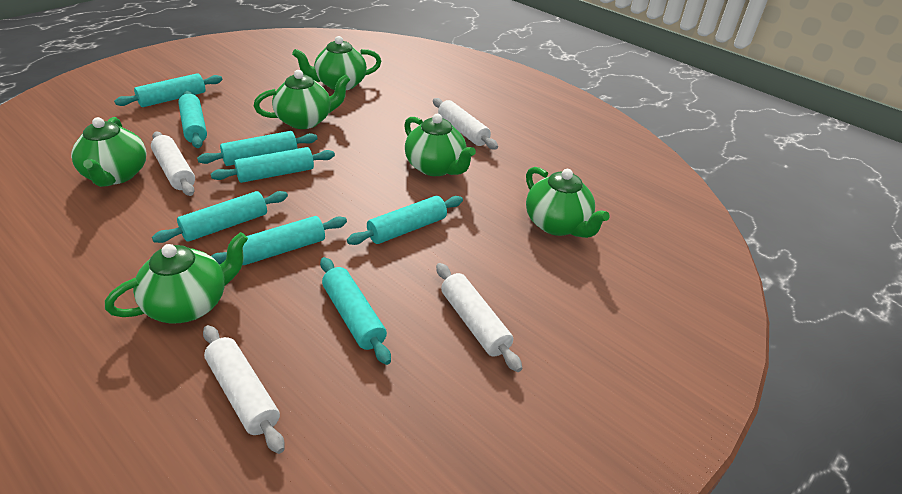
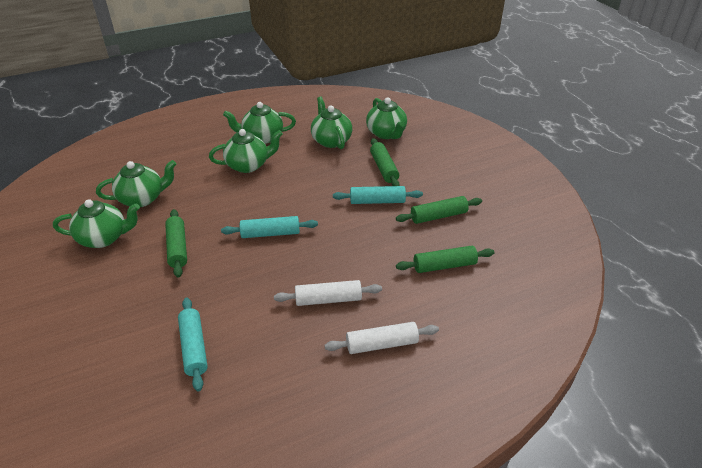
green rolling pin: none = 0 -> [165,209,187,278] [370,138,399,186] [396,196,482,224] [396,246,494,273] = 4
turquoise rolling pin: [114,73,223,107] [152,191,288,243] [178,91,207,148] [197,131,318,166] [211,147,335,183] [211,216,347,265] [320,257,391,365] [347,196,463,245] = 8 -> [178,298,208,392] [221,216,318,238] [333,186,423,204] = 3
white rolling pin: [151,132,195,196] [203,325,285,454] [433,98,498,150] [436,263,522,372] = 4 -> [274,280,382,306] [325,322,439,354] = 2

